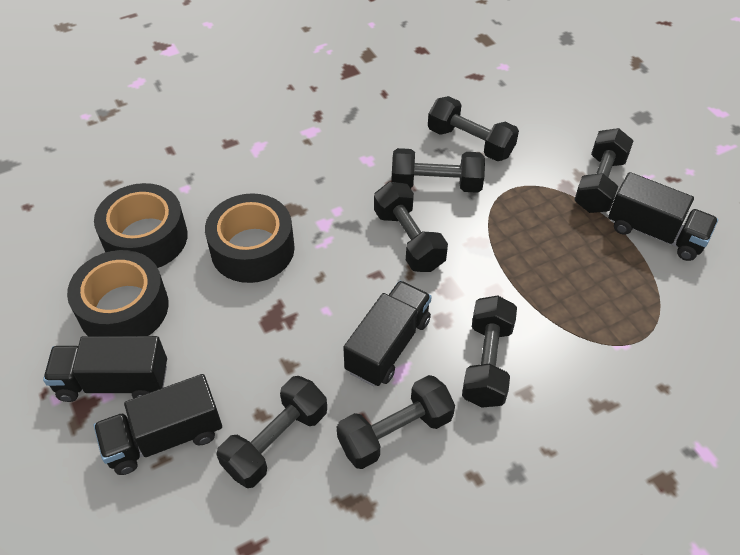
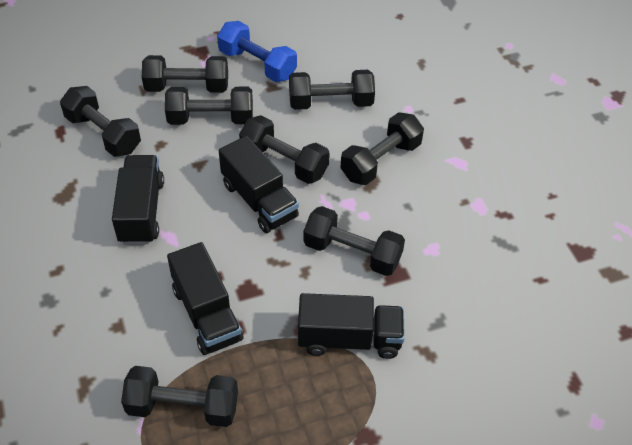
black dumbbell: [216,376,327,488] [337,375,455,469] [374,182,448,272] [391,148,485,193] [428,96,519,161] [462,295,517,408] [574,128,633,213] = 7 -> [60,86,141,157] [121,366,238,427] [142,55,228,93] [165,87,253,125] [239,115,330,184] [289,70,375,110] [303,206,405,276] [340,112,424,185] = 8
black tape: [67,250,169,336] [94,183,188,268] [205,193,295,283] = 3 -> none = 0
blue dumbbell: none = 0 -> [217,21,297,82] = 1

